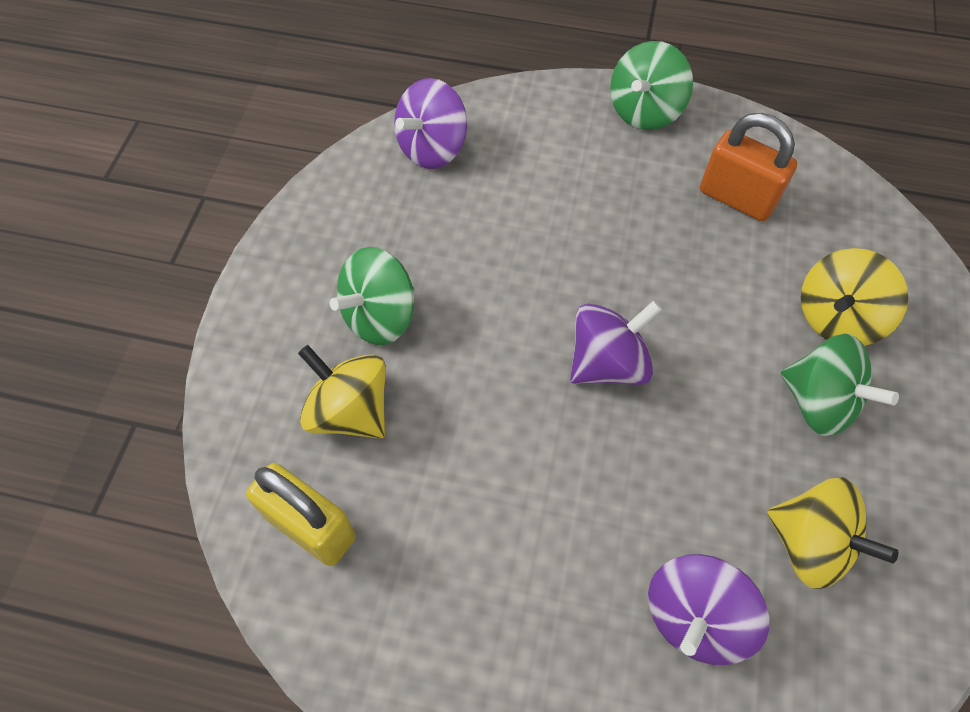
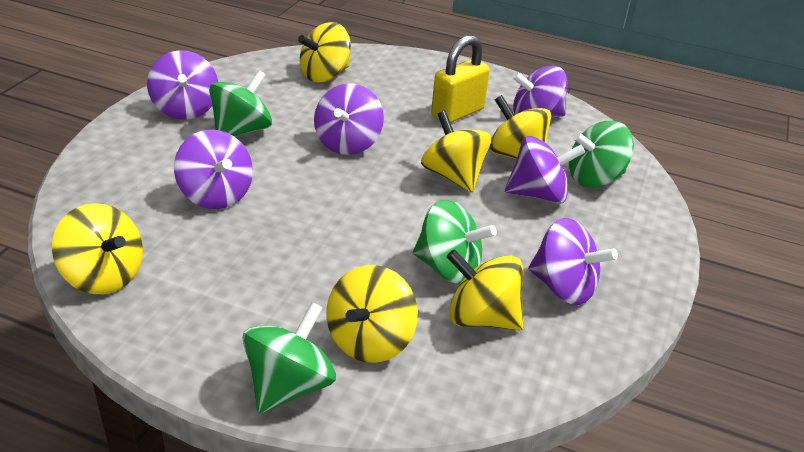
green spinning top: [330,247,414,345] [610,41,693,130] [781,334,899,436] = 3 -> [209,70,272,137] [242,302,336,414] [413,200,497,284] [569,121,634,188] = 4
orange padlock: [700,113,797,221] = 1 -> none = 0
purple spinning top: [394,78,467,169] [570,300,662,385] [648,554,769,665] = 3 -> [147,50,218,120] [174,129,253,209] [314,83,384,155] [505,136,585,204] [512,66,568,119] [528,218,618,305] = 6
yellow spinning top: [298,345,386,439] [767,477,898,589] [801,248,908,346] = 3 -> [52,203,143,294] [298,22,351,82] [326,265,418,363] [421,111,491,193] [447,249,524,330] [489,95,551,160] = 6

